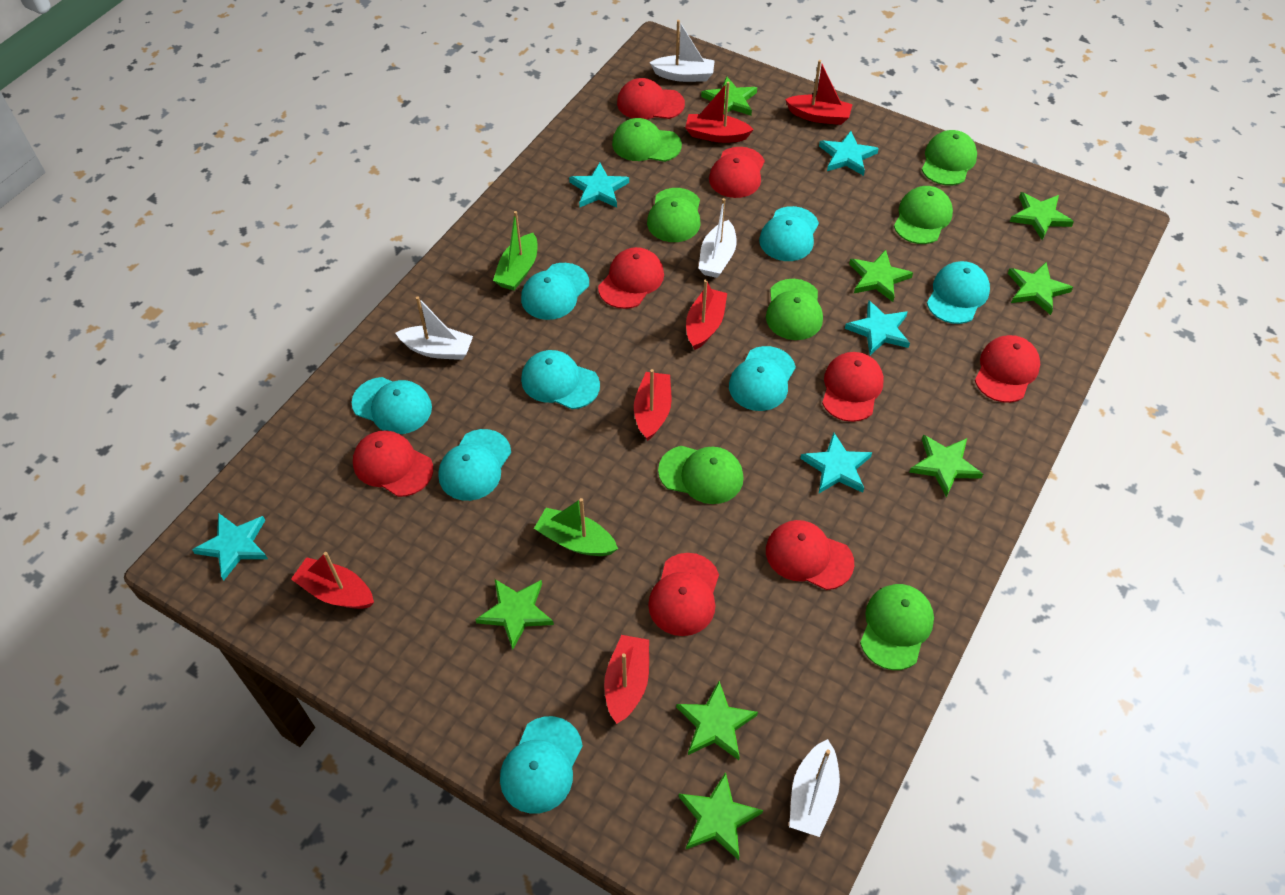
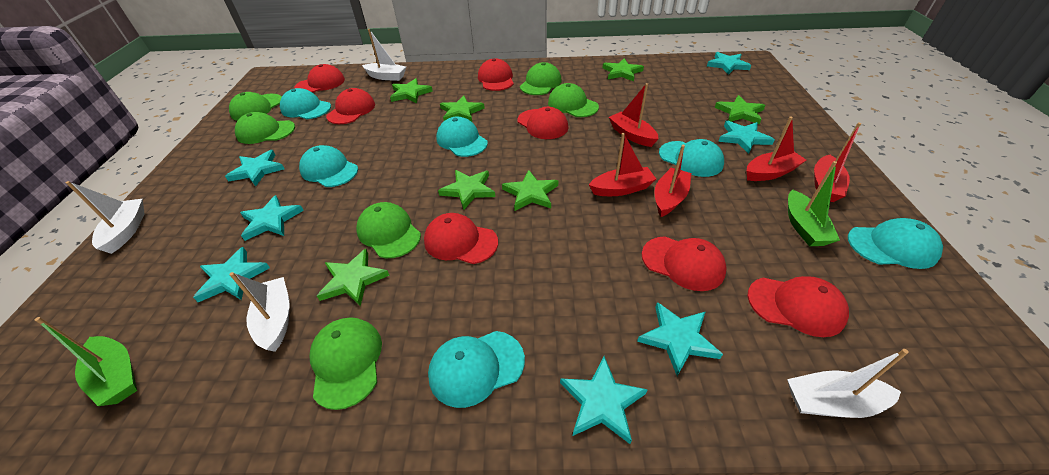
green cap: [612,118,682,162] [647,188,700,242] [658,446,744,504] [766,279,823,340] [860,584,934,670] [894,186,953,244] [922,130,977,185] = 7 -> [229,92,282,121] [235,112,295,144] [309,317,382,410] [356,202,421,258] [520,62,561,95] [548,83,599,117] = 6
green star: [475,579,554,650] [676,681,758,760] [679,772,763,860] [701,76,757,116] [849,250,913,302] [909,434,983,497] [1008,262,1073,315] [1010,192,1074,240] = 8 -> [317,249,389,306] [390,78,433,103] [438,170,495,210] [440,96,485,122] [502,170,558,211] [602,58,644,81] [715,95,765,124] = 7
red boat: [291,552,374,609] [604,635,649,724] [634,369,672,441] [685,81,754,143] [686,279,727,350] [785,60,853,125] = 6 -> [589,133,656,196] [609,83,658,147] [655,145,691,217] [747,117,806,181] [814,122,861,202] = 5
red cap: [353,430,433,497] [598,247,664,309] [617,78,685,119] [648,553,719,636] [709,147,765,198] [766,520,854,590] [822,352,884,422] [975,335,1040,403] = 8 -> [294,64,345,93] [326,88,375,124] [424,213,498,264] [478,58,514,91] [517,107,568,139] [642,236,727,291] [747,276,849,337] = 7
turquoise cap: [352,377,432,434] [438,429,511,501] [500,716,583,814] [521,263,589,320] [521,350,600,409] [729,346,796,411] [759,206,819,261] [927,261,990,324] = 8 -> [280,88,331,119] [299,145,358,187] [428,331,525,408] [436,117,488,157] [659,139,724,177] [848,218,943,269] = 6
turquoise star: [192,513,268,580] [569,163,629,208] [800,433,872,493] [819,131,879,176] [845,300,910,355] = 5 -> [193,247,270,302] [225,150,285,186] [240,195,304,241] [560,356,648,444] [637,302,723,376] [707,52,751,75] [718,121,775,154] = 7

